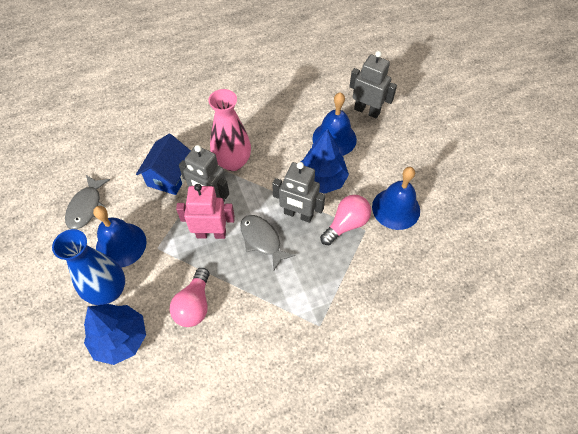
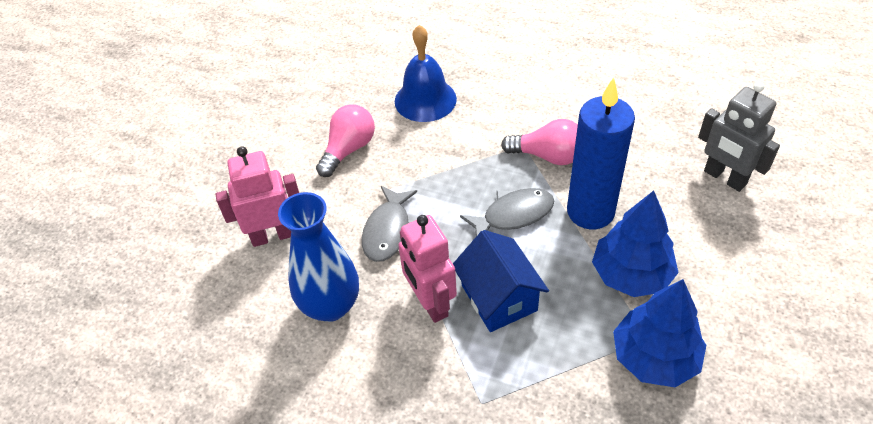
blue bell: [93,206,146,268] [312,92,357,156] [372,167,420,230] = 3 -> [395,25,457,122] = 1
blue candle: none = 0 -> [567,77,635,229] = 1
grey robot: [179,145,229,202] [272,162,325,223] [349,51,397,119] = 3 -> [698,82,780,192] = 1
pink robot: [176,184,235,239] = 1 -> [215,146,299,247] [398,215,457,323] = 2
pink vase: [208,89,251,171] = 1 -> none = 0

